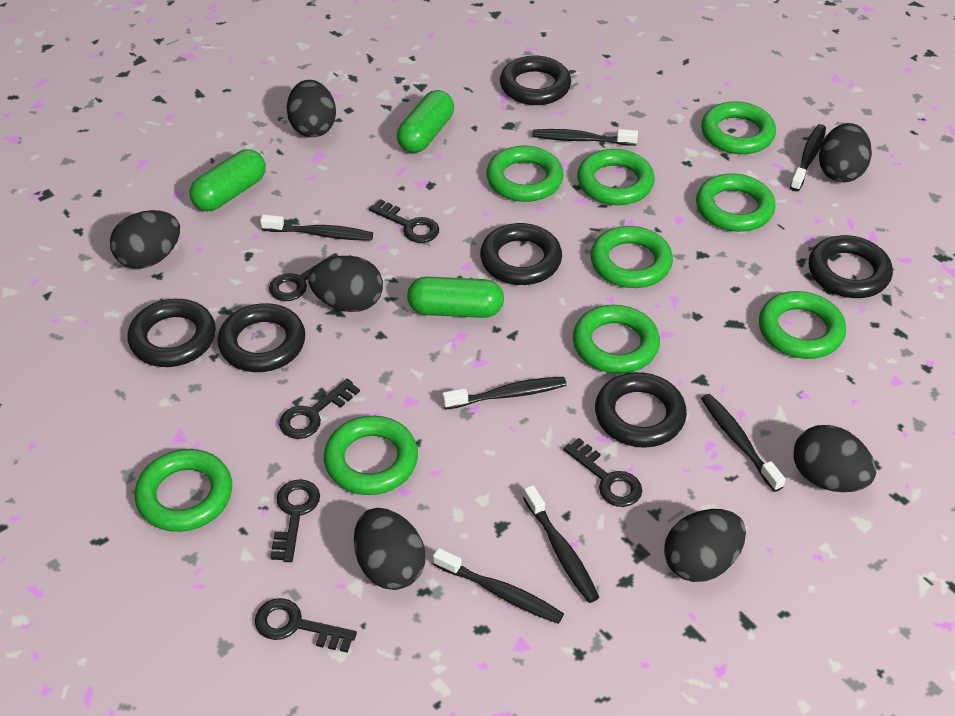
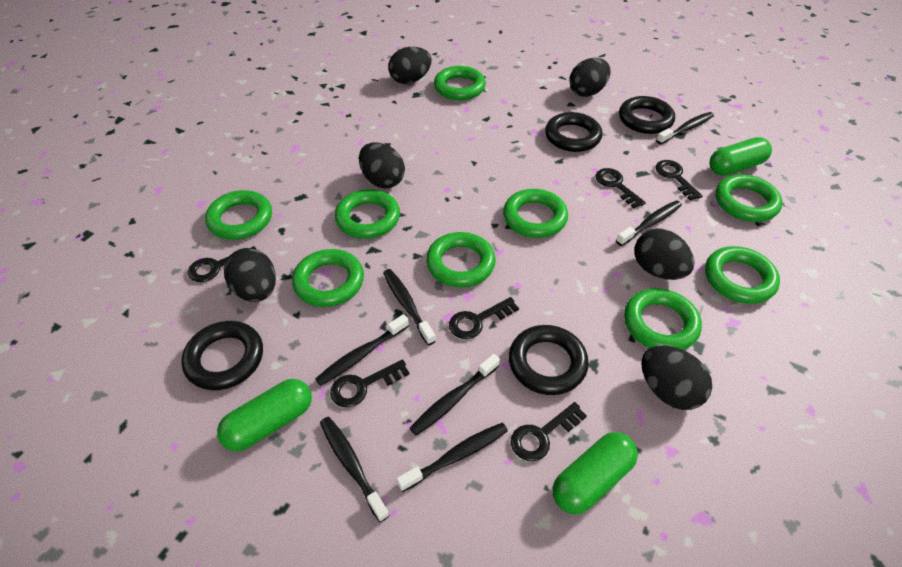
black egg: [110,210,180,269] [287,80,336,137] [308,256,383,312] [354,508,425,590] [664,509,746,582] [793,425,876,492] [819,123,872,182] = 7 -> [224,248,276,302] [359,142,405,189] [388,47,431,84] [569,58,611,97] [634,229,694,280] [641,345,712,410] = 6
black ring: [128,299,216,367] [217,303,305,372] [480,223,562,285] [500,56,571,105] [595,372,687,448] [809,235,893,298] = 6 -> [181,321,263,390] [509,325,589,395] [545,112,602,152] [619,96,675,134] = 4

